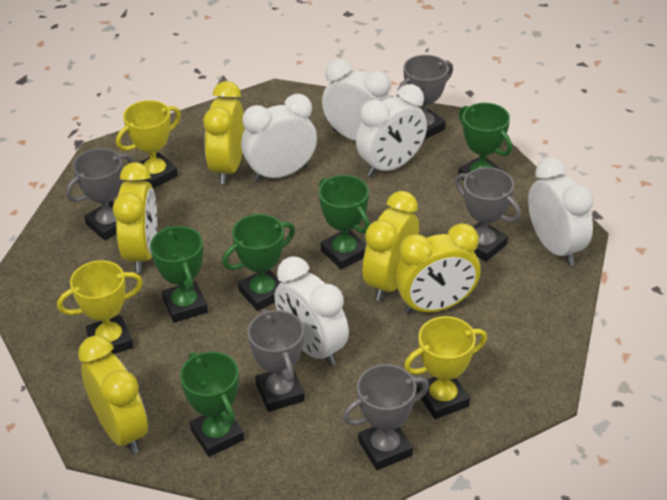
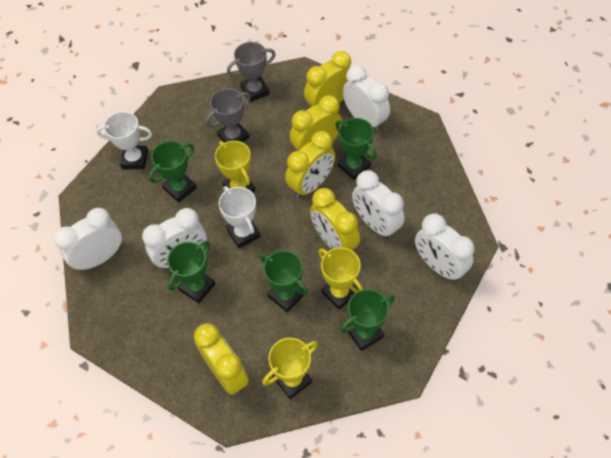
grey trophy: [66,148,133,241] [248,309,305,412] [342,364,429,470] [397,55,453,140] [455,167,521,262] = 5 -> [206,88,251,143] [227,42,276,102] = 2
white trophy: none = 0 -> [96,111,152,169] [219,186,261,248] = 2

